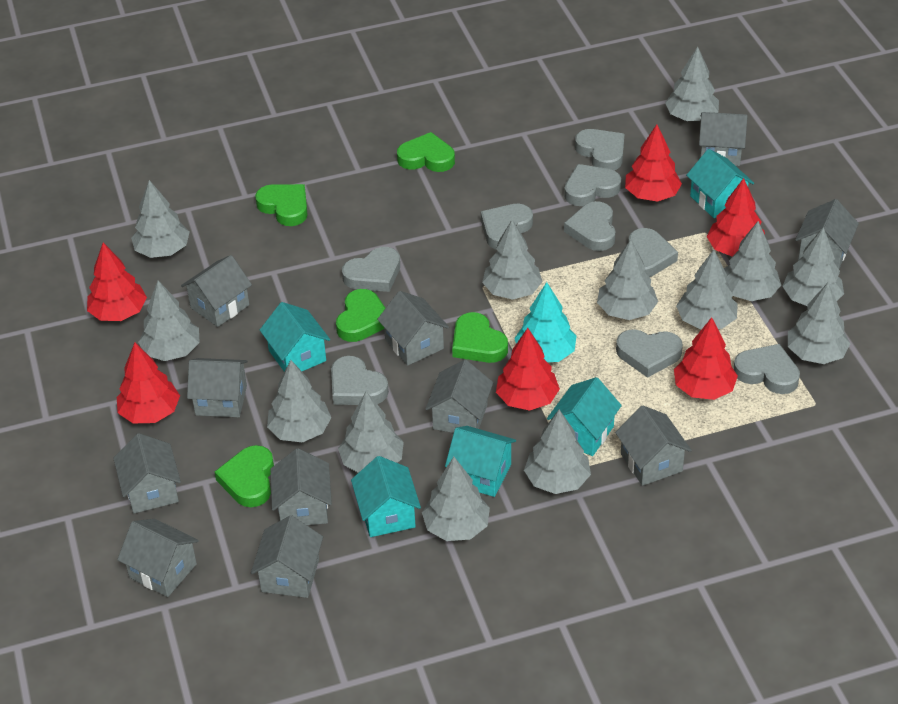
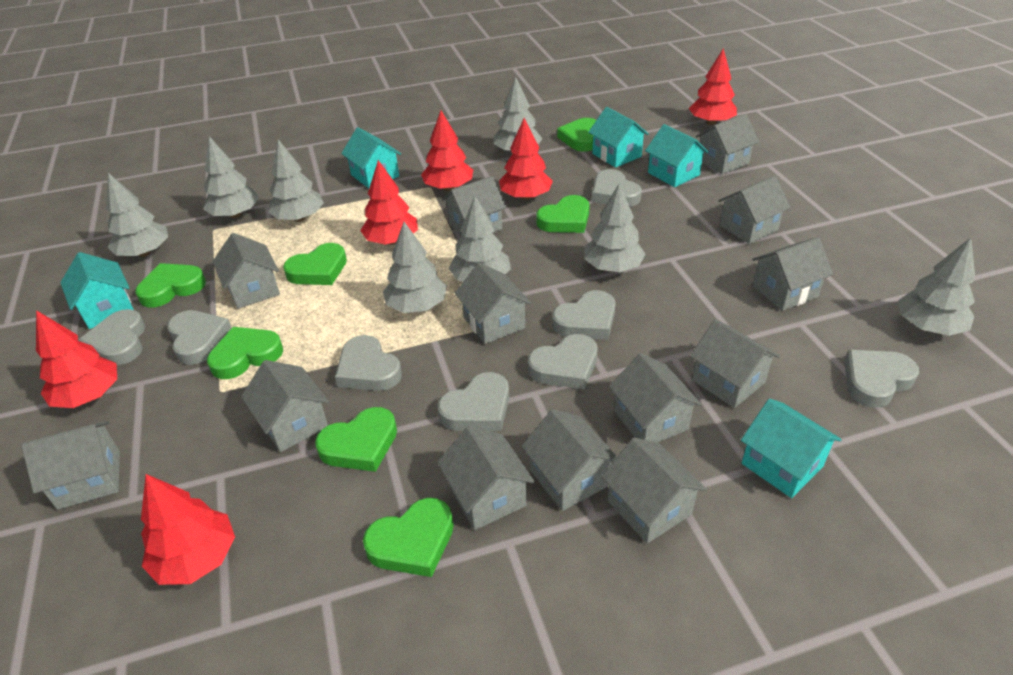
green heart: [215,445,274,507] [255,184,308,226] [336,289,385,342] [397,132,455,172] [452,312,508,363] = 5 -> [135,263,206,308] [207,327,283,379] [283,243,347,285] [315,407,397,472] [363,498,454,577] [536,195,590,233] [557,118,596,151] = 7
grey heart: [331,356,389,405] [342,247,400,292] [481,204,533,249] [564,164,621,206] [564,201,616,251] [575,129,625,170] [616,329,683,378] [628,228,678,277] [733,344,800,394] = 9 -> [79,309,145,365] [167,310,232,365] [335,335,402,391] [438,372,509,431] [528,334,598,390] [552,290,616,340] [592,169,642,207] [844,350,919,408] = 8
grey house: [113,433,181,514] [117,519,199,597] [181,255,252,327] [187,358,248,417] [251,515,323,598] [271,448,332,525] [377,291,449,366] [426,360,493,433] [615,405,692,486] [699,112,748,166] [795,199,859,269] = 11 -> [21,421,120,510] [212,233,280,309] [241,360,329,452] [437,426,534,530] [442,176,506,236] [455,263,532,344] [521,409,617,511] [601,438,706,543] [609,353,702,443] [690,319,780,408] [696,114,759,174] [718,176,791,244] [752,237,833,311] = 13
grey tree: [131,180,189,258] [138,281,200,361] [267,360,331,442] [338,391,404,473] [422,457,490,541] [482,220,543,300] [524,410,591,494] [597,240,658,320] [665,47,719,121] [676,250,738,330] [724,221,781,301] [783,227,844,306] [788,282,850,364] = 13 -> [106,173,168,257] [203,136,259,218] [268,139,324,222] [383,222,447,313] [449,196,511,282] [494,77,543,151] [584,183,646,272] [899,238,975,336] = 8
turquoise tree: [514,282,577,362] = 1 -> none = 0

